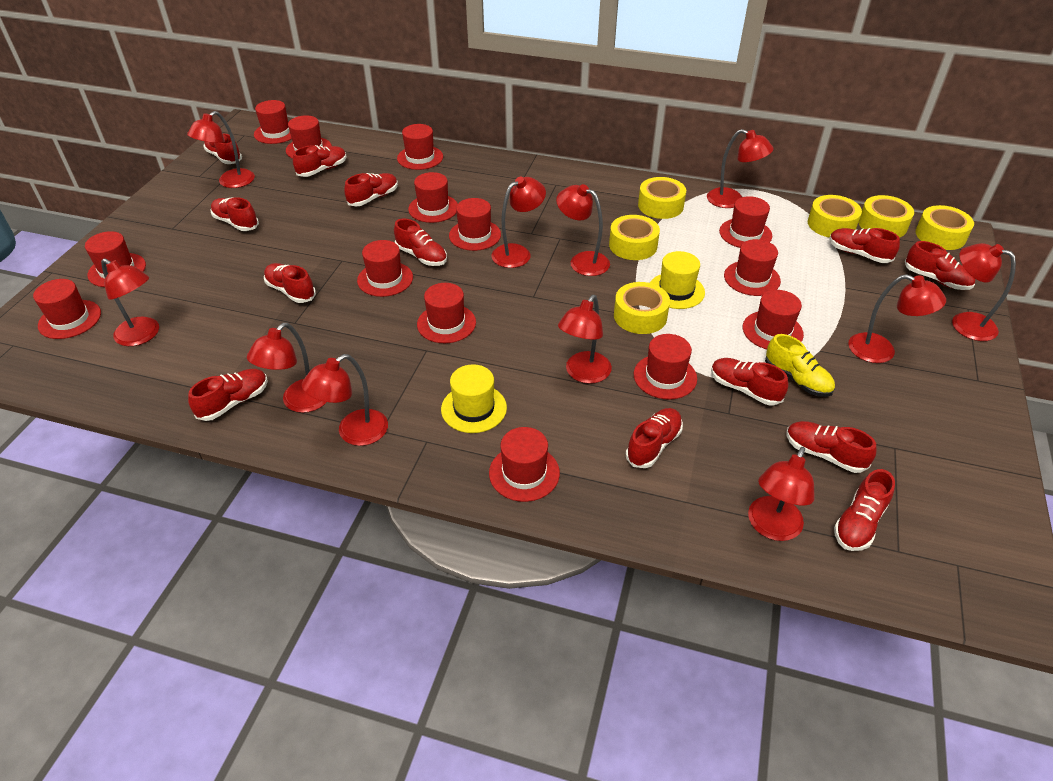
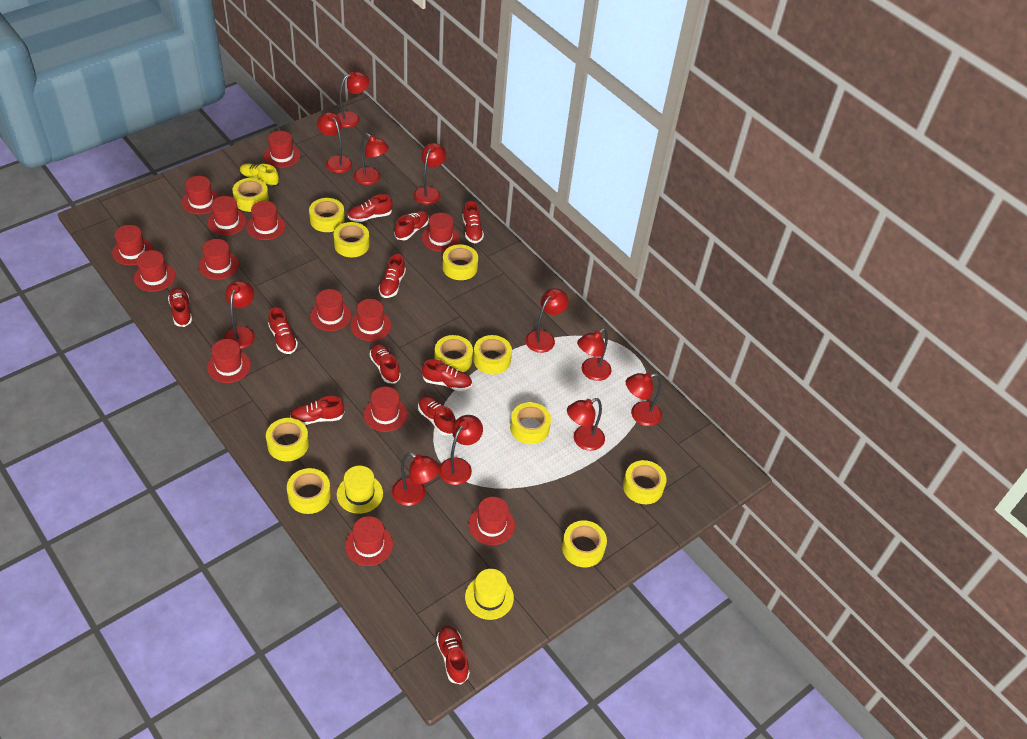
red shoe: [188,369,268,421] [203,133,242,164] [210,197,259,231] [264,263,316,303] [293,145,347,177] [344,173,398,206] [394,218,447,266] [626,408,683,468] [711,358,788,406] [786,421,876,473] [830,228,900,263] [834,469,895,551] [905,241,975,290] = 13 -> [168,288,192,327] [268,307,298,354] [290,396,345,425] [348,194,392,222] [369,343,401,383] [378,254,406,298] [394,210,429,240] [418,396,456,436] [422,359,472,391] [436,626,470,684] [462,201,484,243] = 11
yellow tape: [609,215,660,260] [614,282,670,334] [638,177,686,219] [808,195,862,238] [859,195,914,238] [916,205,974,250] = 6 -> [232,178,269,212] [266,418,309,461] [287,468,331,514] [309,198,345,232] [334,222,370,257] [434,335,473,373] [442,245,478,280] [473,335,512,374] [510,402,551,444] [562,520,607,567] [623,460,667,504] = 11

